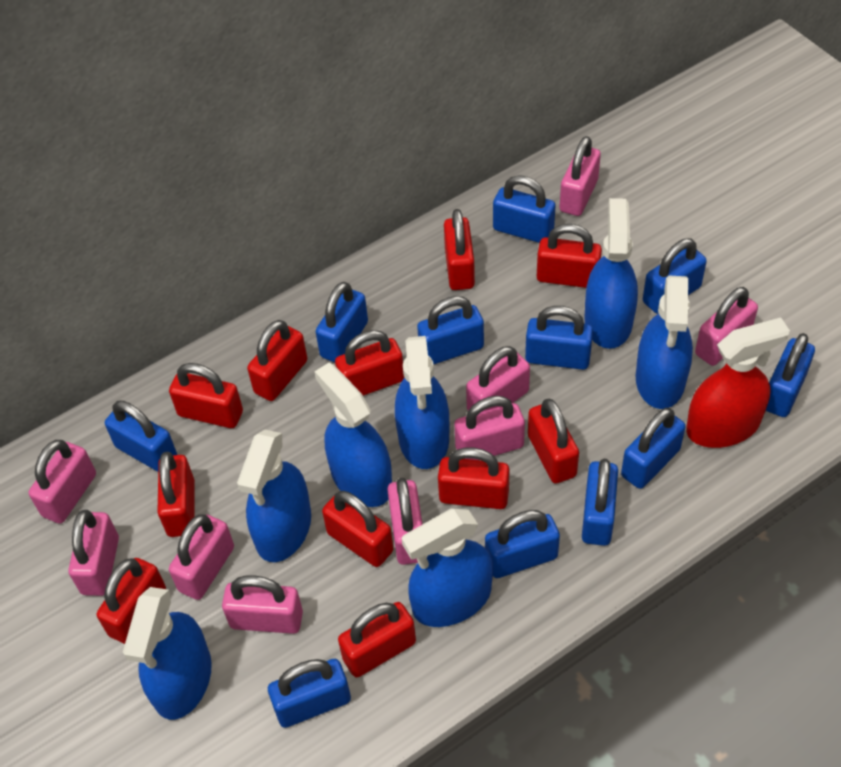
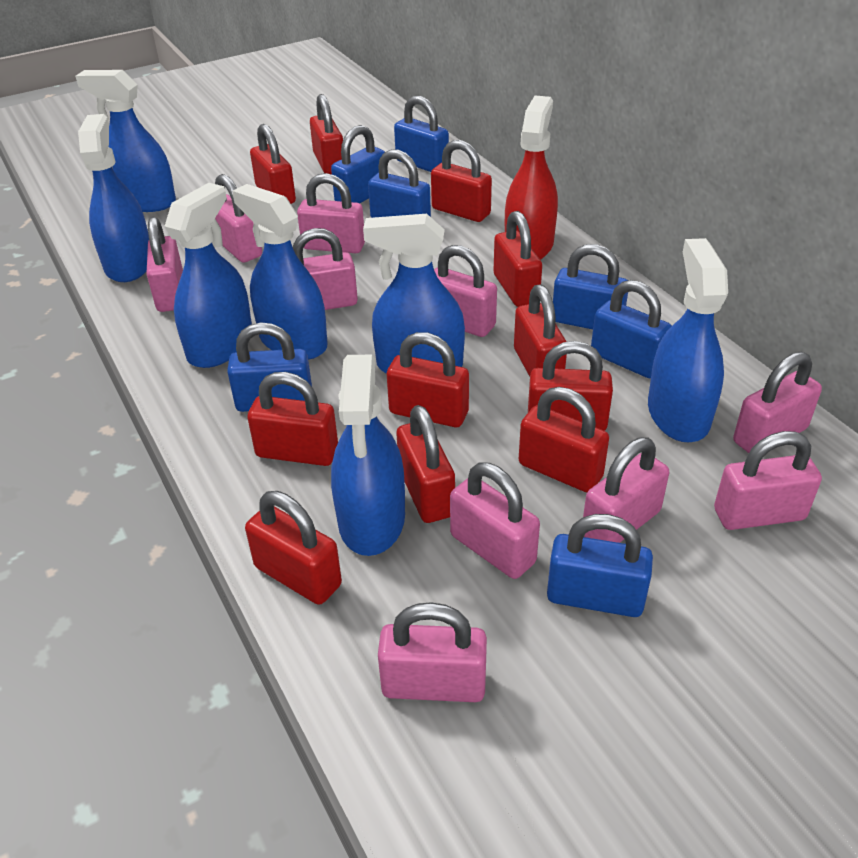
blue padlock: [105,401,177,472] [268,659,351,728] [316,282,368,362] [417,296,484,365] [485,510,560,578] [493,175,556,243] [525,306,593,370] [582,458,618,546] [621,408,686,489] [643,238,707,314] [766,333,815,417] = 11 -> [227,322,312,412] [331,125,385,203] [368,149,431,218] [394,96,449,172] [547,514,653,617] [553,244,628,329] [591,280,672,379] = 7
pink padlock: [29,440,96,524] [68,510,119,596] [169,514,234,600] [222,575,303,634] [387,478,422,565] [454,396,525,460] [466,346,530,412] [559,136,601,216] [695,287,758,366] = 9 -> [146,217,183,312] [215,174,262,263] [293,228,358,310] [297,173,365,253] [378,602,487,702] [434,245,497,337] [450,462,540,579] [583,437,669,543] [714,431,822,530] [733,352,822,453] = 10

